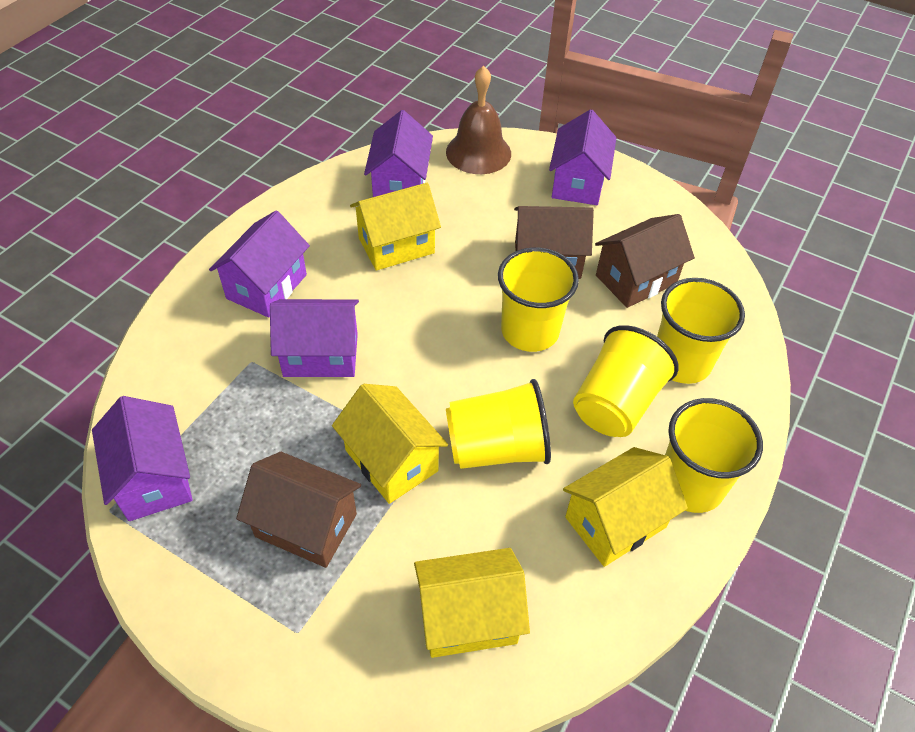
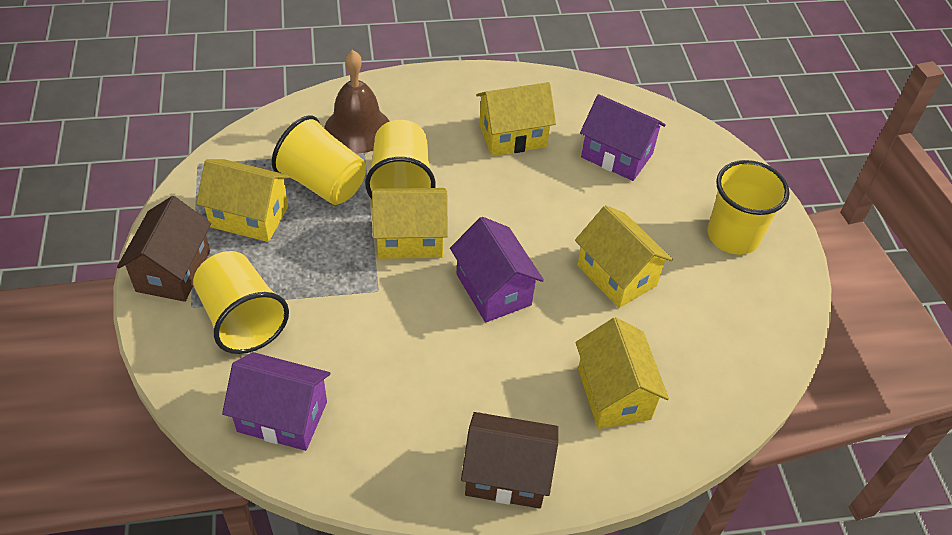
brown house: [236,452,361,568] [514,206,594,279] [595,214,695,308] = 3 -> [117,196,211,302] [461,412,558,509] = 2
purple house: [92,396,193,521] [209,210,310,318] [270,299,359,377] [364,110,433,197] [549,109,616,205] = 5 -> [222,352,330,451] [450,217,544,322] [580,94,666,181] = 3
yellow cup: [446,379,551,469] [498,247,579,352] [573,325,679,437] [657,278,745,384] [665,398,763,513] = 5 -> [193,251,289,354] [272,116,366,205] [365,120,436,199] [707,160,790,255] = 4
yellow house: [332,384,448,504] [350,183,441,271] [414,548,530,658] [563,447,688,567] = 4 -> [196,159,290,242] [372,188,448,259] [476,82,556,156] [575,205,673,308] [576,317,669,429] = 5

